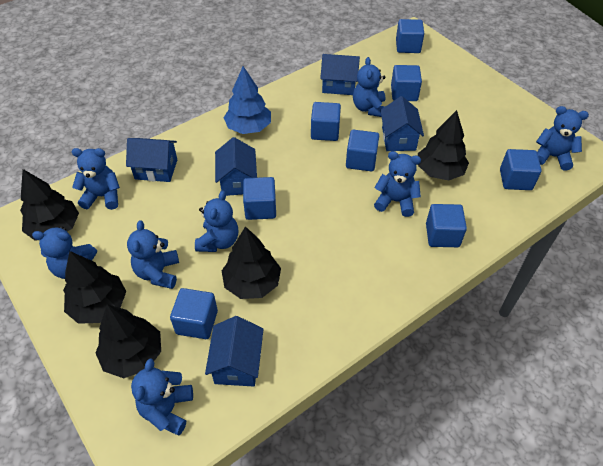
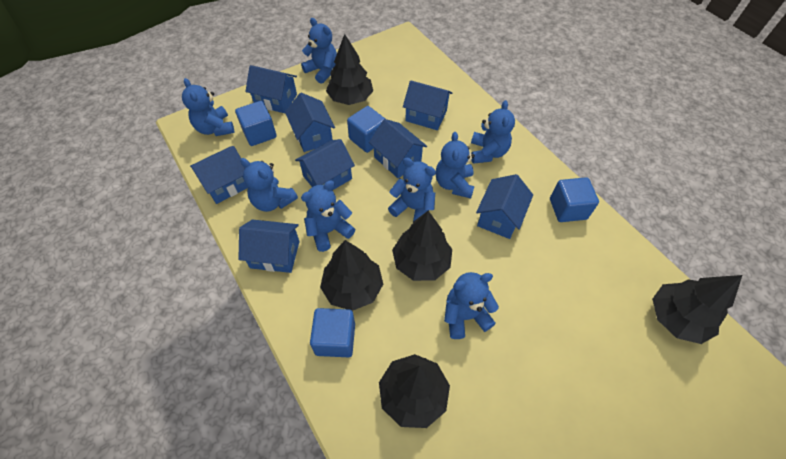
blue cube: [170,288,218,339] [243,177,276,220] [311,102,341,141] [346,130,379,171] [391,65,422,101] [396,19,424,53] [426,204,467,247] [500,149,542,190] = 8 -> [235,101,277,146] [310,308,355,357] [347,106,385,153] [550,177,599,222] = 4
blue house: [126,138,177,182] [205,316,264,387] [215,137,257,196] [320,54,360,95] [380,96,424,151] = 5 -> [190,146,248,204] [238,219,300,273] [245,65,297,113] [285,93,335,152] [295,139,355,190] [369,119,427,178] [403,80,452,130] [476,174,533,239] = 8
blue tree: [224,66,271,134] = 1 -> none = 0

